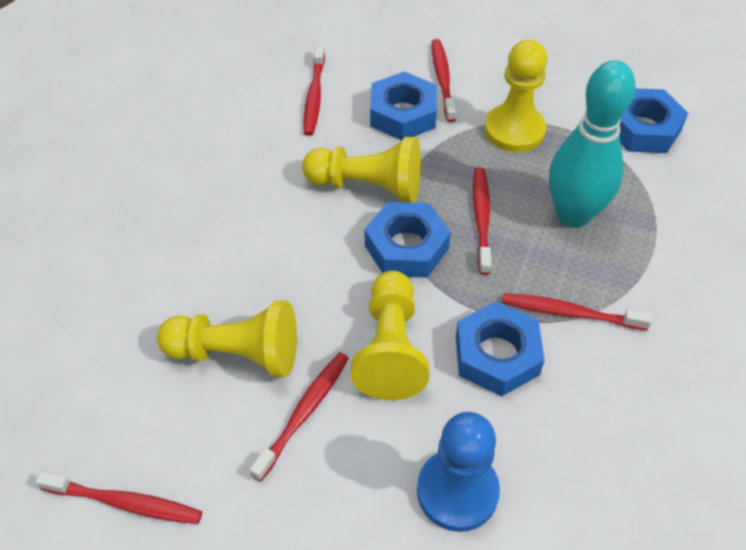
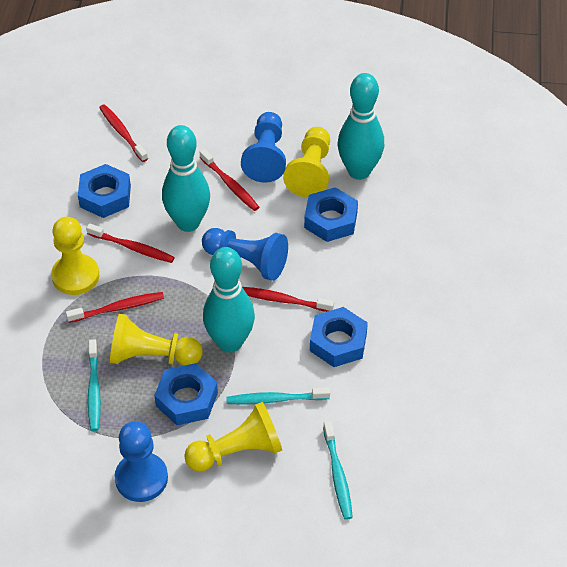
blue pawn: [417,412,500,532] = 1 -> [115,421,168,502] [202,228,288,281] [241,112,286,183] = 3
red toothbrush: [35,472,202,524] [249,352,349,482] [304,45,325,136] [432,39,457,122] [473,167,492,275] [502,293,652,330] = 6 -> [66,292,164,323] [86,223,175,263] [99,104,148,162] [200,149,259,211] [242,287,334,312] = 5
turquoise bowling pin: [549,60,636,228] = 1 -> [162,125,210,232] [203,247,255,353] [338,73,384,180] = 3
turquoise toothbrush: none = 0 -> [88,339,101,431] [226,387,330,405] [323,421,353,520] = 3

